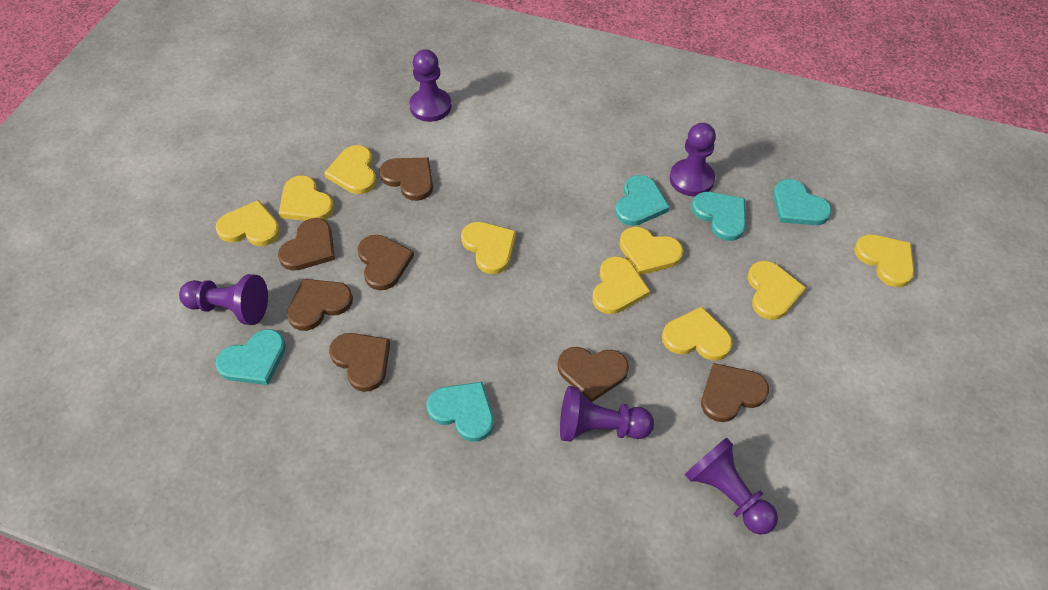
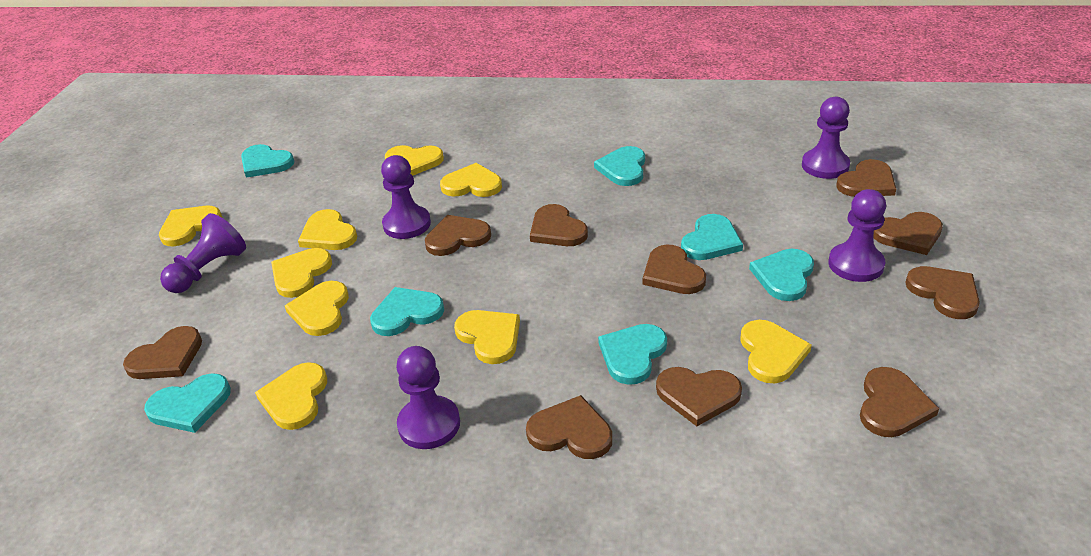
brown heart: [278,218,335,271] [287,279,353,331] [329,333,390,392] [358,235,414,291] [379,158,433,201] [558,347,629,402] [701,363,769,422] = 7 -> [123,326,202,379] [425,215,491,256] [526,395,612,459] [530,204,588,246] [642,245,706,294] [656,367,742,426] [836,159,896,197] [860,367,939,437] [874,212,943,255] [905,266,980,319] = 10
turquoise heart: [215,329,286,385] [426,382,494,442] [615,175,670,226] [691,192,746,241] [773,179,832,225] = 5 -> [144,373,231,433] [241,144,295,178] [370,287,444,336] [594,146,645,186] [598,324,667,385] [681,214,743,260] [749,249,814,301] = 7

